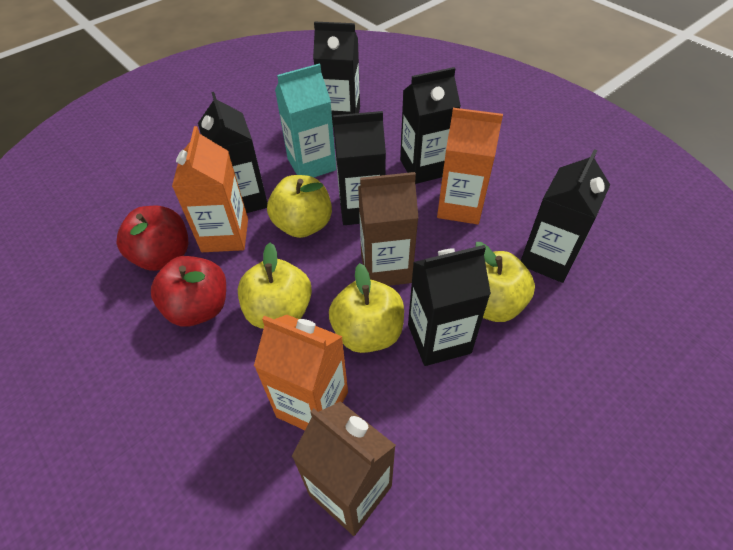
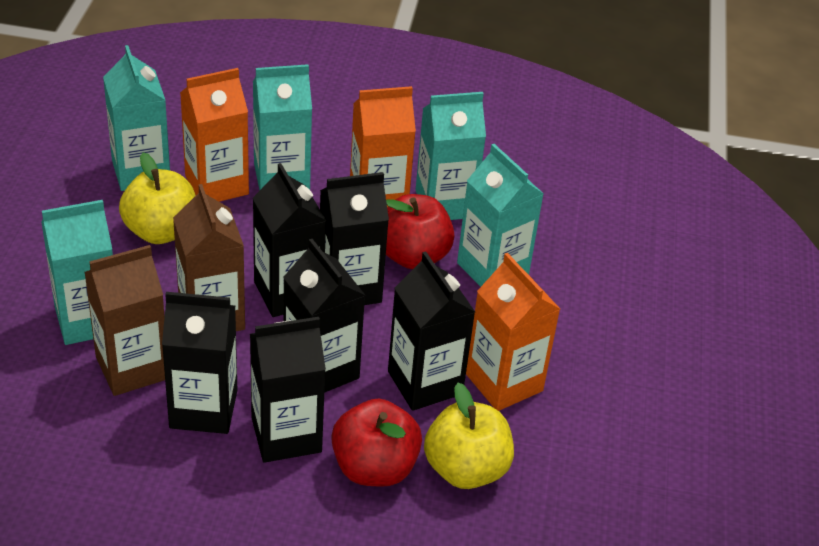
turquoise carton: [275,63,336,177] = 1 -> [41,200,113,345] [103,45,170,191] [253,64,312,190] [415,92,486,220] [457,144,544,287] = 5
yellow apple: [238,243,312,329] [267,175,332,238] [329,263,404,353] [475,242,535,322] = 4 -> [119,152,195,244] [424,383,514,489] = 2

